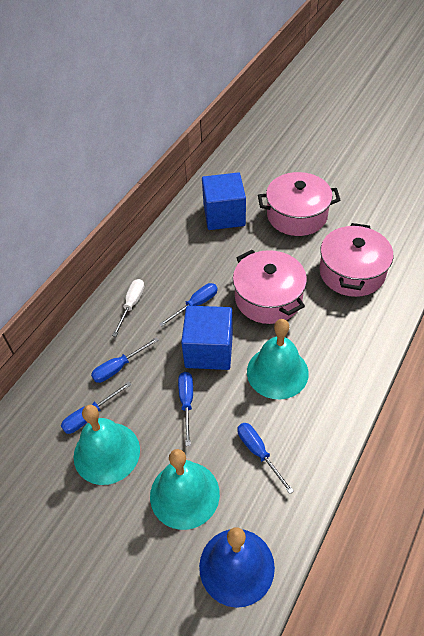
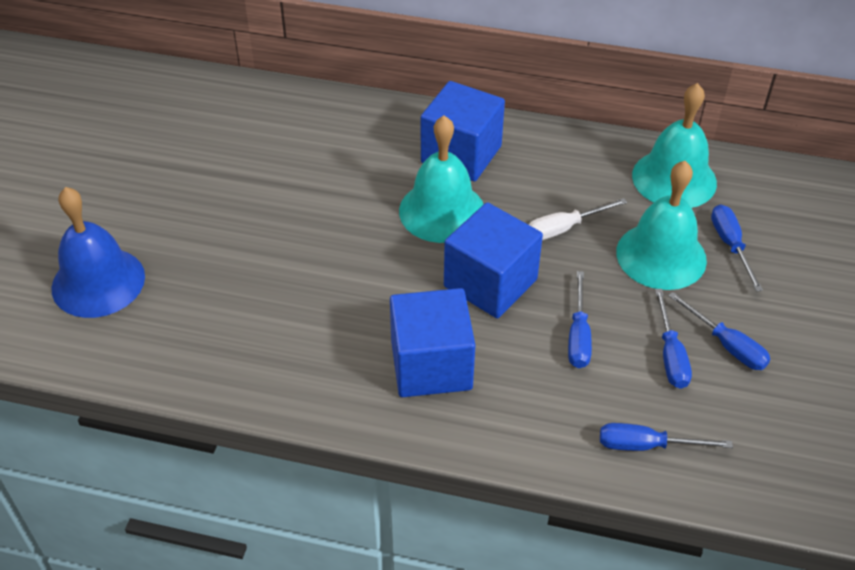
blue cube: [181,306,233,370] [202,172,246,230] = 2 -> [390,288,476,397] [421,81,505,182] [444,202,543,318] = 3
pink pot: [233,250,307,324] [258,172,341,236] [319,223,393,297] = 3 -> none = 0

